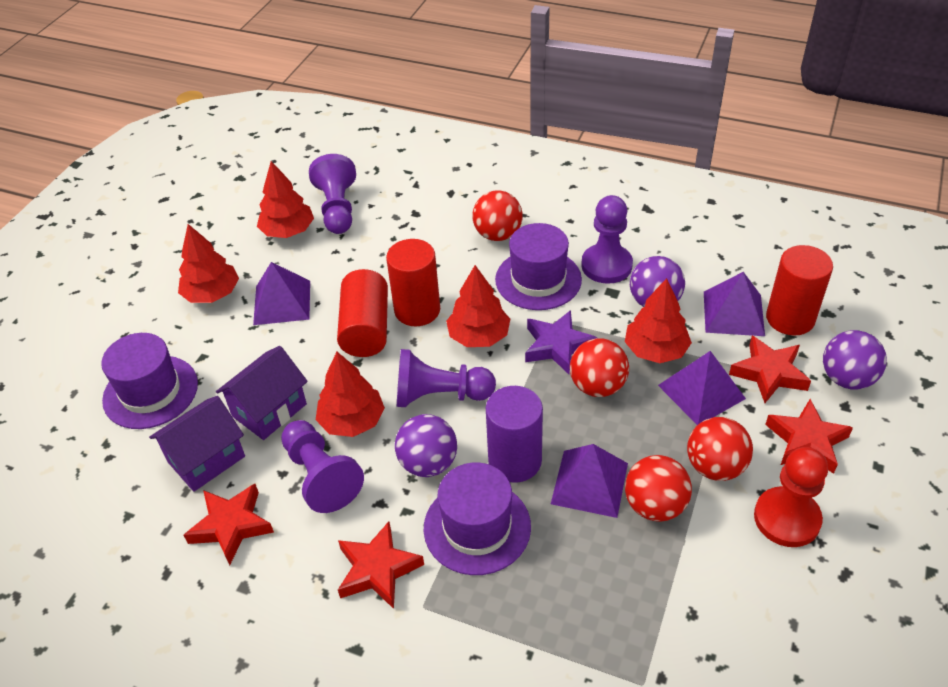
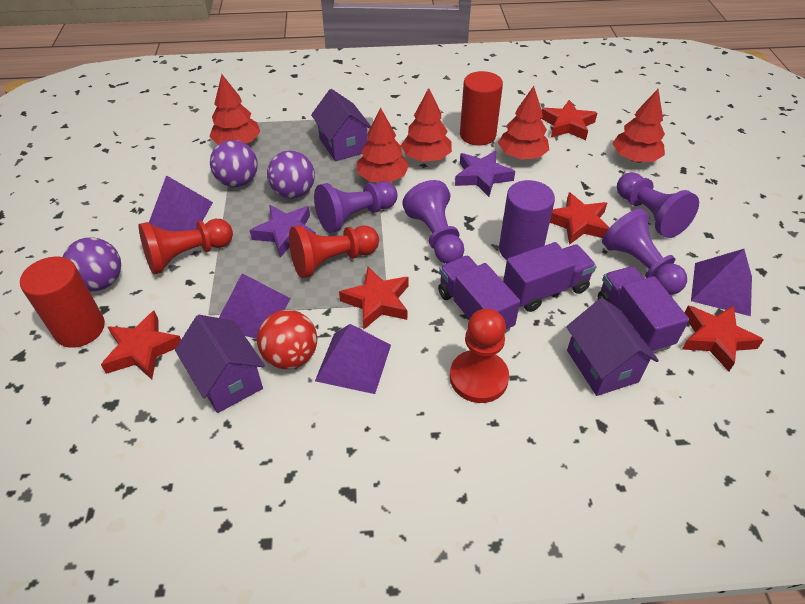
purple hat: [101,333,198,429] [424,462,531,575] [495,223,582,310] = 3 -> none = 0
purple house: [149,396,245,492] [216,346,308,440] = 2 -> [175,315,265,413] [311,89,371,162] [566,298,659,396] = 3
purple star: [525,310,597,374] = 1 -> [250,205,316,258] [455,151,515,197] = 2
purple truck: none = 0 -> [438,256,520,333] [503,242,596,312] [598,266,689,353] = 3
red ball: [472,190,523,241] [570,338,629,397] [625,455,692,522] [687,417,753,481] = 4 -> [257,310,317,369] = 1
red cylinder: [337,269,388,357] [386,239,440,326] [766,245,833,336] = 3 -> [20,257,105,348] [460,71,503,146] = 2
red pawn: [754,447,828,547] = 1 -> [139,219,233,274] [289,225,379,278] [450,308,509,403] = 3
red star: [184,484,274,565] [338,521,424,609] [729,336,811,403] [765,399,853,474] = 4 -> [101,311,181,379] [339,267,409,330] [541,100,597,140] [550,192,609,245] [682,305,764,372] = 5

